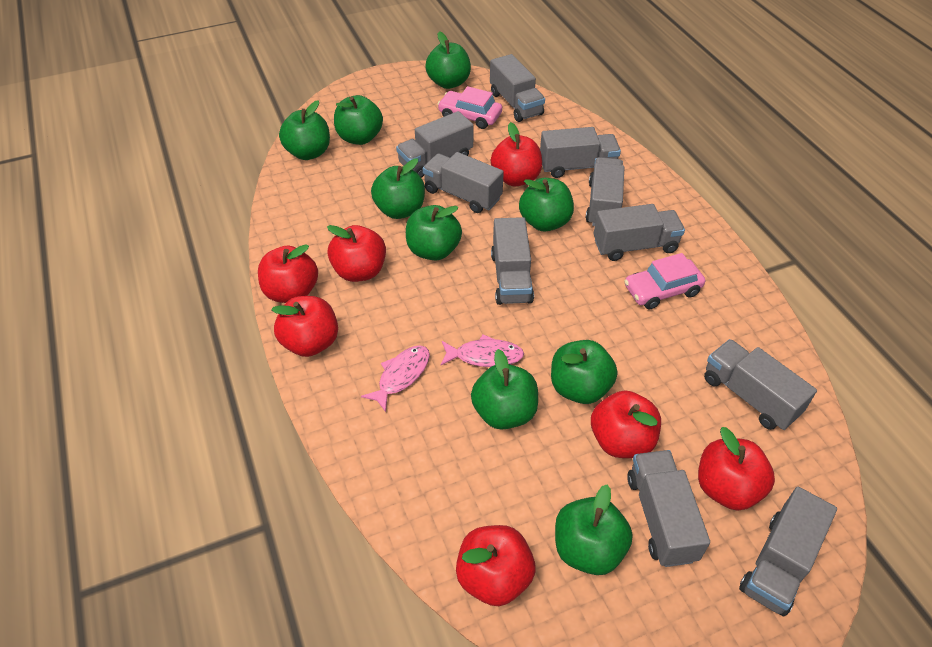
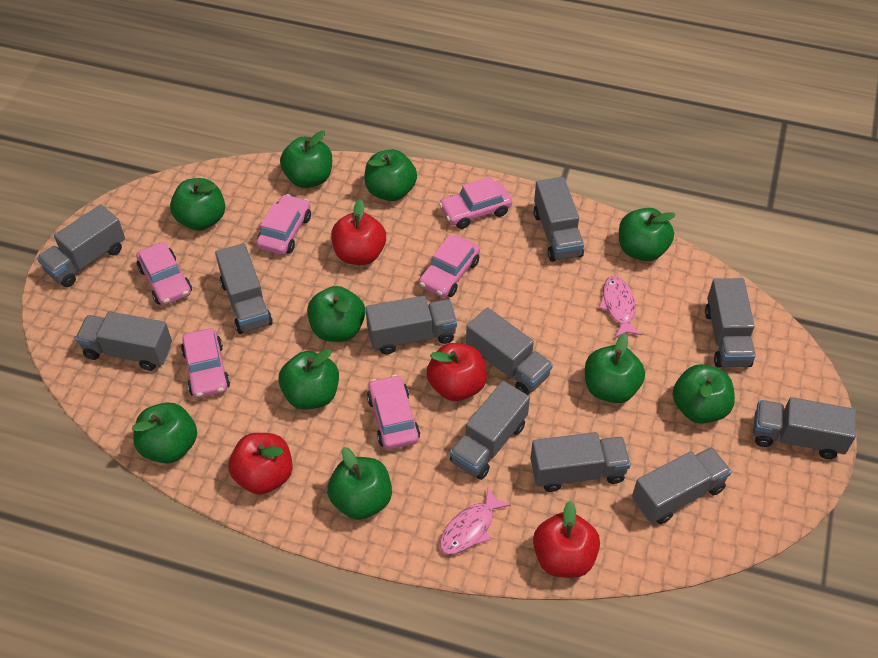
green apple: [279,100,330,160] [334,95,383,145] [371,158,425,219] [406,205,462,260] [425,31,471,89] [471,349,538,430] [519,178,574,231] [551,340,617,404] [555,485,633,575] = 9 -> [132,402,197,463] [170,178,225,231] [279,349,339,410] [280,130,332,188] [307,286,365,342] [327,447,392,520] [364,149,417,201] [585,333,645,403] [619,208,676,261] [673,364,735,424] = 10
grey truck: [396,111,474,178] [423,152,504,213] [490,54,545,122] [491,217,534,305] [540,127,621,178] [586,157,625,226] [594,204,685,261] [627,450,710,567] [704,339,817,430] [739,487,837,617] = 10 -> [37,204,125,287] [75,311,172,371] [215,243,273,334] [366,296,457,354] [450,381,530,480] [466,307,553,395] [530,432,631,492] [534,177,584,262] [632,447,732,524] [705,278,756,368] [753,397,856,459] = 11
pink car: [438,86,502,129] [624,253,705,310] = 2 -> [136,242,192,305] [181,328,230,398] [256,194,311,255] [367,375,420,450] [419,235,480,298] [439,176,512,229] = 6
red apple: [258,244,318,303] [271,296,338,357] [327,225,386,282] [456,525,535,606] [491,122,542,186] [591,390,661,458] [698,427,775,511] = 7 -> [229,433,293,495] [331,199,386,265] [427,343,487,401] [533,501,600,578] = 4

